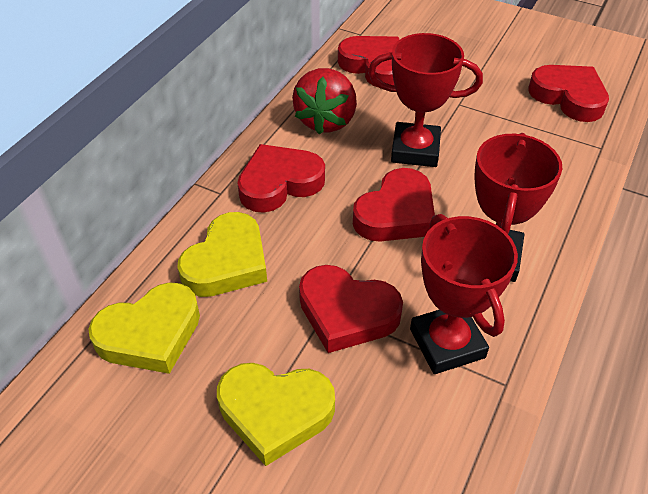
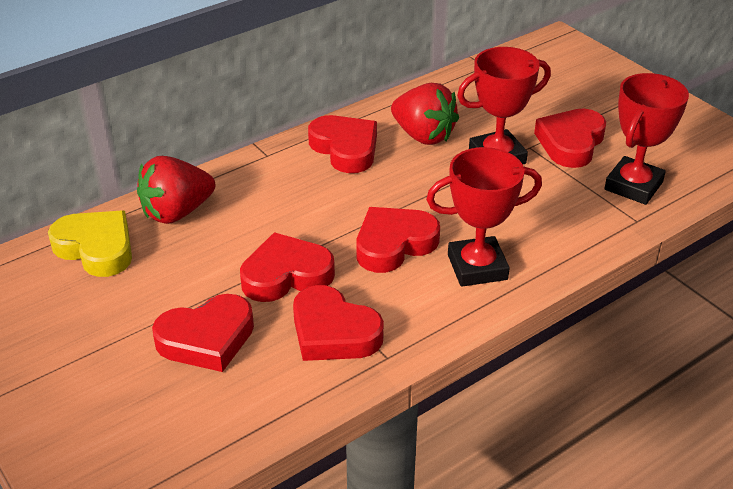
red heart: [237,144,325,213] [299,265,403,353] [338,36,399,88] [353,168,435,242] [528,65,609,122] = 5 -> [152,294,254,372] [240,232,335,302] [293,285,384,361] [308,115,377,173] [356,207,440,273] [534,108,606,168] = 6
red strawberry: [292,68,357,134] = 1 -> [137,156,215,224] [391,83,459,145] = 2
yellow heart: [88,282,200,374] [178,212,267,297] [217,363,335,466] = 3 -> [48,210,132,277] = 1

